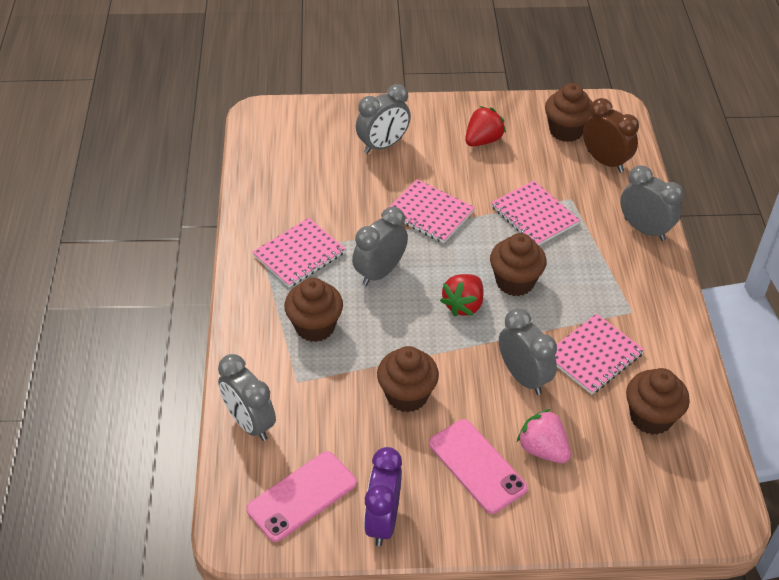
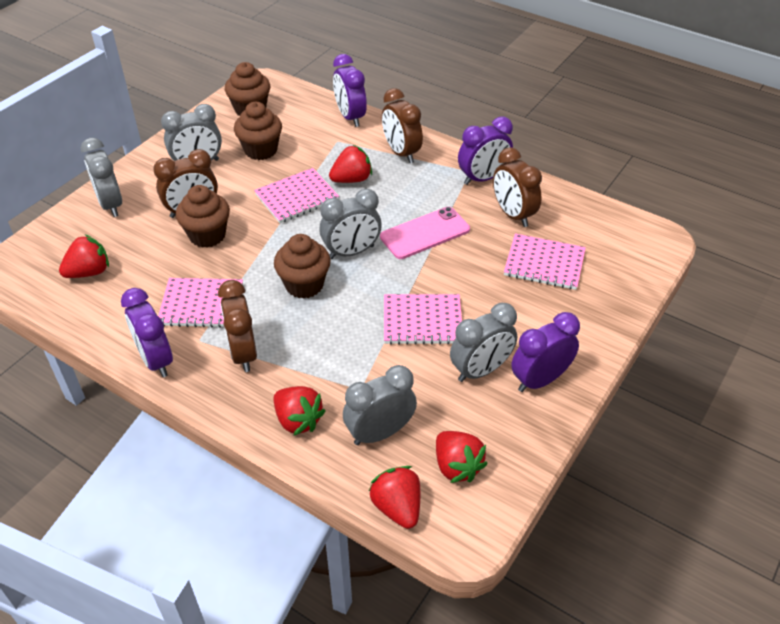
brown clock: [583,98,639,172] = 1 -> [153,149,218,218] [218,280,257,372] [382,88,423,163] [493,147,542,227] = 4
brown cupcake: [284,277,343,342] [377,346,439,412] [490,233,547,296] [545,83,593,142] [626,368,690,435] = 5 -> [176,185,230,248] [225,62,270,116] [234,102,282,160] [274,234,331,299] = 4
pink phone: [246,451,357,542] [429,419,528,514] = 2 -> [380,207,470,259] = 1
pink strawberry: [517,409,571,463] = 1 -> none = 0
purple clock: [364,447,402,546] = 1 -> [121,288,173,377] [333,54,367,127] [458,116,513,185] [511,312,580,392] = 4
red strawberry: [440,274,484,317] [465,106,506,147] = 2 -> [59,234,109,278] [274,386,326,435] [329,145,372,183] [368,466,420,529] [436,431,488,483] = 5

